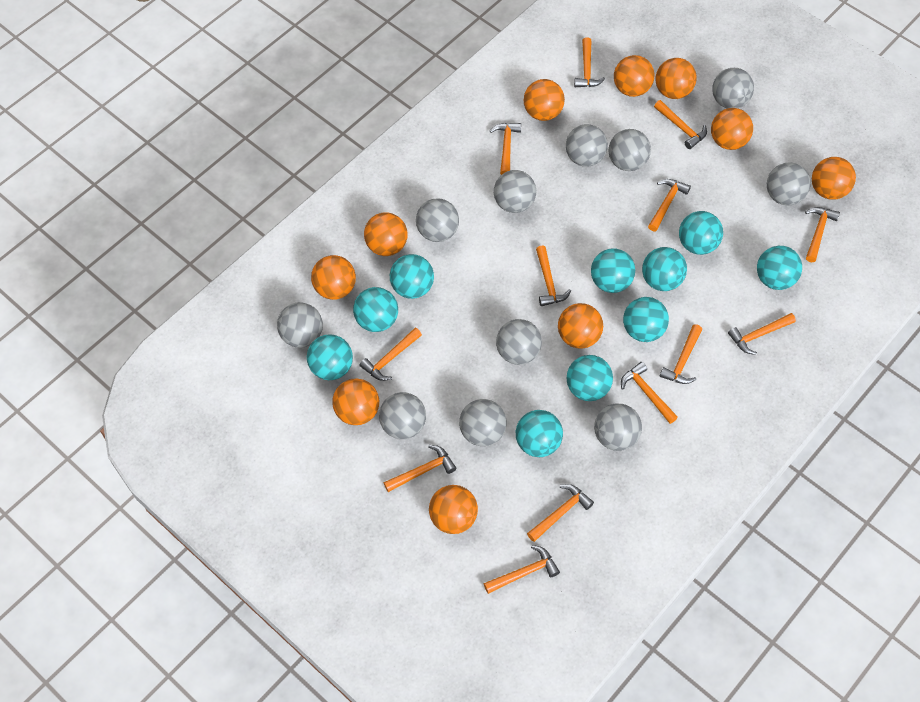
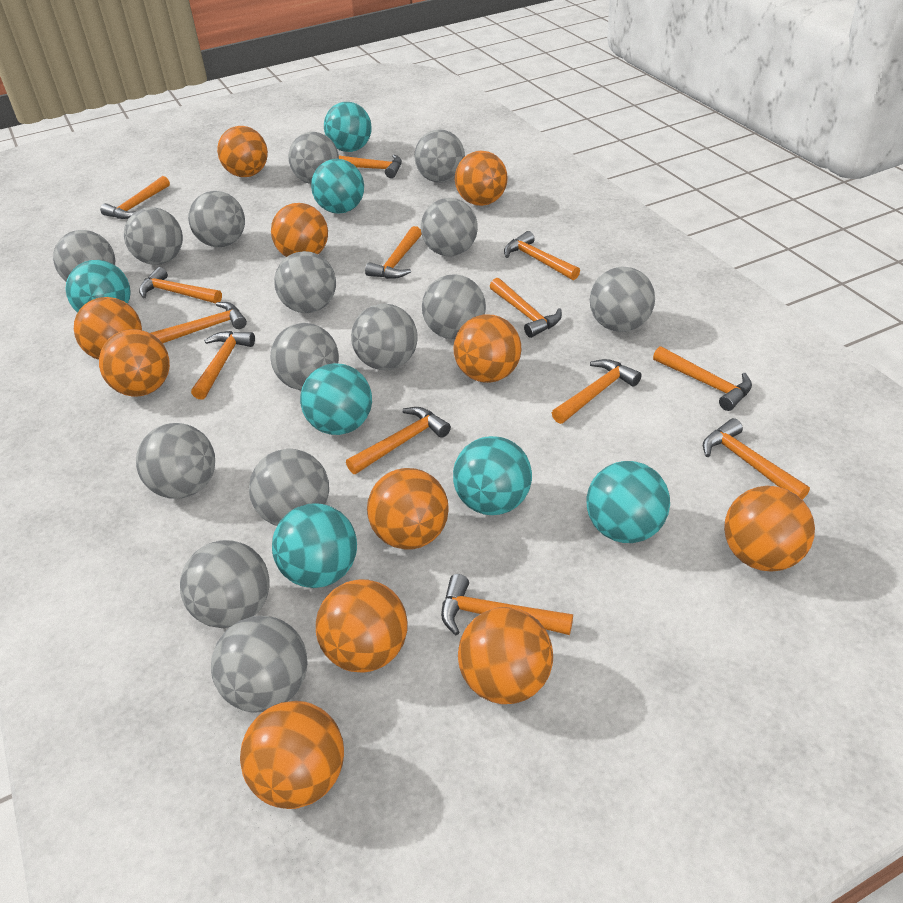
grey ball: [277,302,323,348] [379,392,426,439] [416,198,459,242] [459,399,506,446] [494,170,536,213] [496,319,542,365] [566,124,608,167] [594,404,642,451] [609,129,651,171] [712,68,754,109] [767,162,811,205] = 11 -> [53,230,115,281] [124,207,183,265] [136,423,215,499] [180,540,270,628] [188,191,245,247] [211,616,308,713] [249,449,329,526] [271,323,339,391] [274,251,336,313] [288,132,339,184] [351,304,418,370] [414,129,465,183] [421,198,478,256] [422,274,486,339] [590,267,655,332] = 15
orange ball: [311,255,356,300] [332,379,379,425] [364,212,408,256] [429,485,478,534] [524,79,565,121] [558,303,603,349] [614,55,654,97] [656,58,697,99] [711,108,753,150] [812,157,856,200] = 10 -> [74,297,142,360] [99,329,170,396] [217,126,268,177] [240,701,344,809] [271,203,328,257] [316,579,408,673] [367,468,449,549] [453,315,521,383] [455,151,508,206] [458,607,553,704] [724,486,815,572] = 11
turquoise ball: [307,334,353,380] [353,287,398,332] [390,254,434,299] [516,410,563,457] [567,355,613,401] [591,248,635,293] [623,297,669,342] [642,247,687,291] [679,211,723,255] [757,246,802,290] = 10 -> [66,260,131,313] [272,503,357,588] [300,363,372,435] [311,159,364,214] [324,102,372,152] [453,436,532,515] [587,461,670,543] = 7

